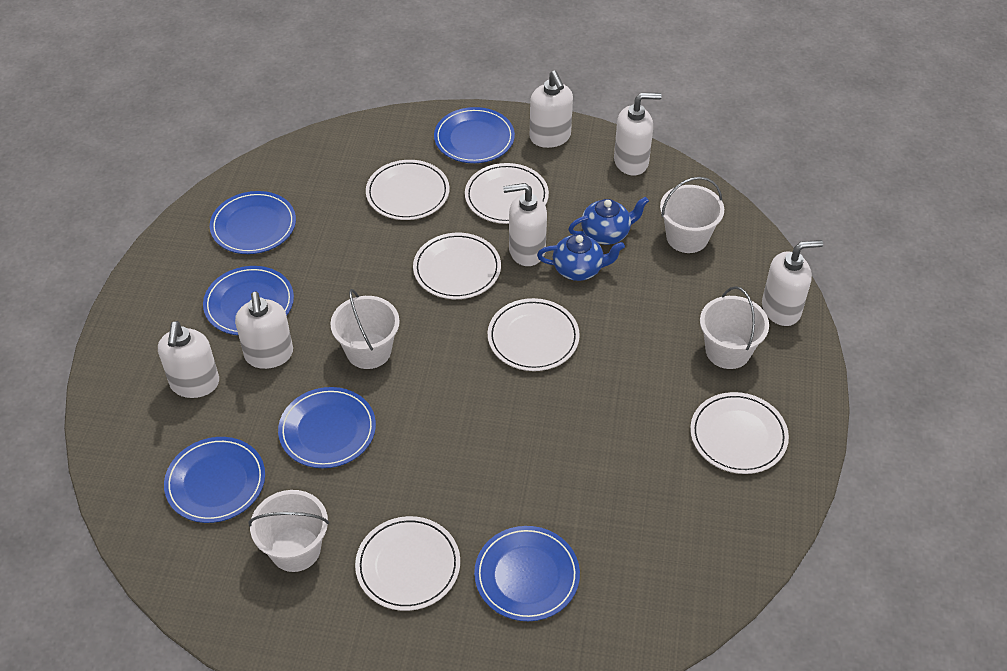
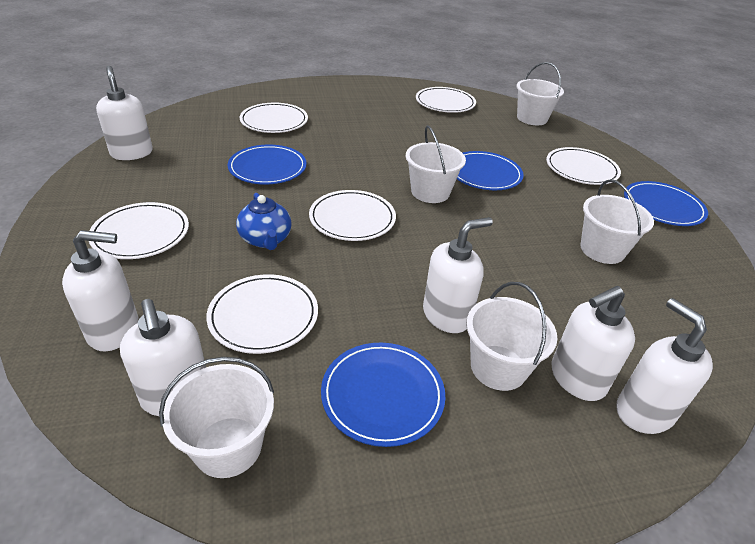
blue plate: [164,437,265,523] [203,266,294,335] [210,191,296,254] [278,387,376,468] [434,107,515,163] [474,526,580,621] = 6 -> [228,144,307,185] [321,343,445,447] [457,151,524,190] [624,181,708,226] = 4
blue teapot: [537,234,625,281] [568,197,649,245] = 2 -> [236,193,292,250] = 1
white bucket: [248,490,329,572] [330,289,400,369] [660,177,724,253] [700,286,769,369] = 4 -> [159,357,274,478] [406,125,466,203] [466,282,557,391] [517,62,564,125] [580,179,654,264] = 5

